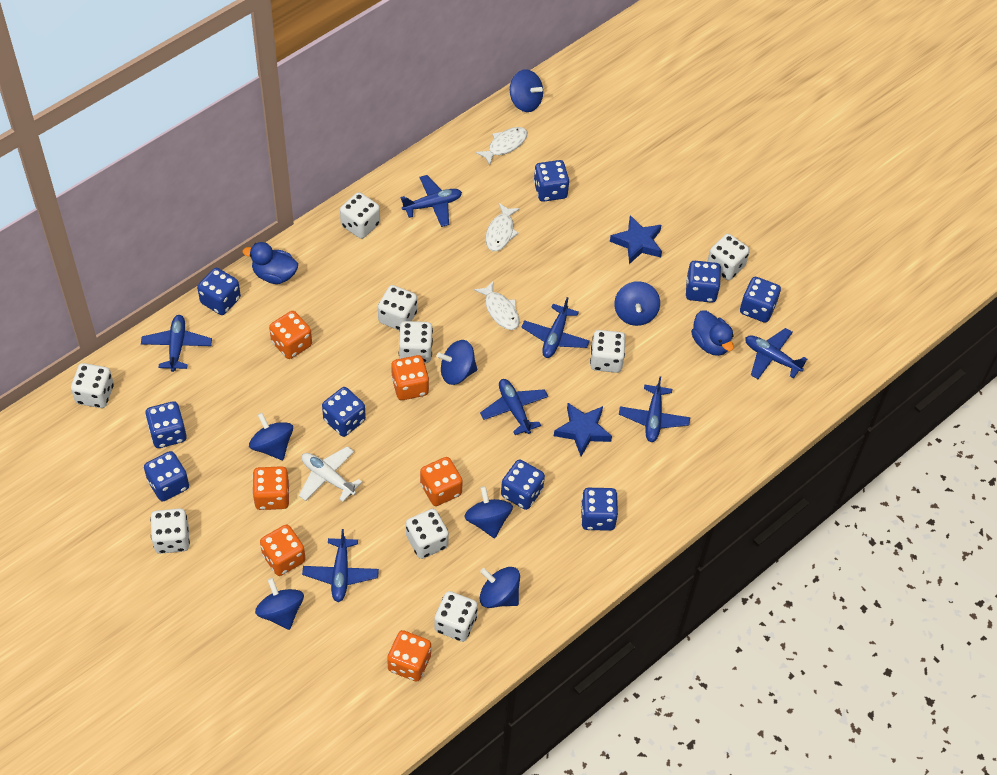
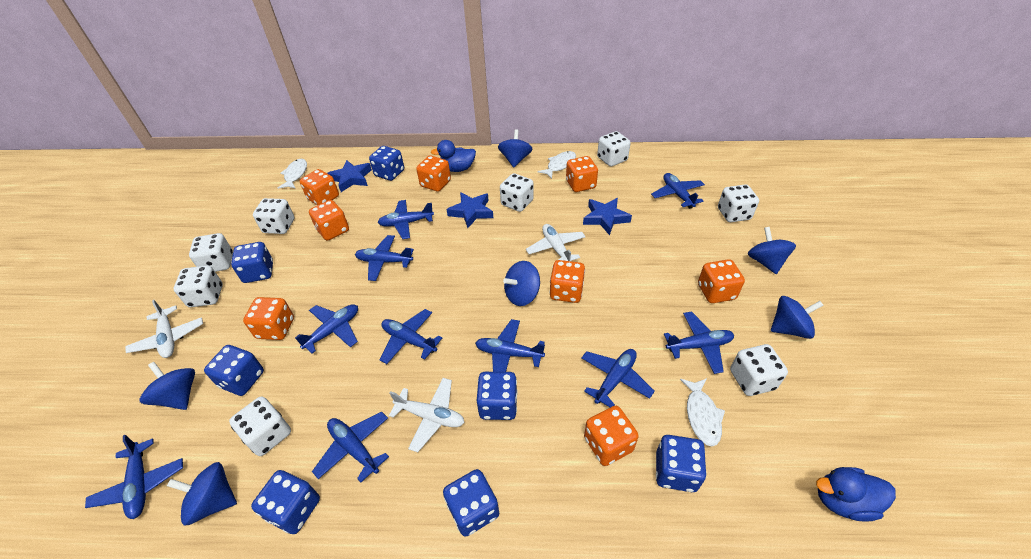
blue dice: [144,451,189,501] [145,401,187,448] [197,268,241,315] [322,387,366,437] [501,459,545,510] [534,160,569,202] [581,488,618,531] [686,261,721,303] [740,277,781,323] = 9 -> [204,345,264,396] [231,242,273,283] [251,470,320,534] [369,146,404,181] [443,469,499,536] [477,372,518,420] [656,435,707,492] = 7
blue plane: [141,315,212,372] [302,529,379,602] [400,175,462,227] [480,379,548,435] [521,297,590,358] [619,376,690,442] [745,328,807,379] = 7 -> [85,435,183,519] [295,304,358,354] [312,411,389,483] [355,235,414,281] [378,200,434,239] [380,309,443,364] [475,319,545,372] [581,349,655,407] [651,173,705,209] [664,312,734,374] = 10
blue spinning top: [249,413,293,460] [255,578,304,630] [437,340,477,385] [464,486,513,538] [480,567,520,608] [510,69,543,112] [614,281,660,326] = 7 -> [140,362,195,410] [167,462,237,526] [498,129,533,167] [503,261,540,306] [748,227,796,274] [771,296,824,339] = 6
blue star: [554,403,612,456] [610,215,662,264] = 2 -> [327,160,372,192] [446,192,493,228] [583,198,632,235] = 3
orange dice: [252,466,290,510] [260,524,306,576] [269,311,312,359] [387,630,431,681] [391,355,429,400] [420,457,463,506] = 6 -> [243,297,294,340] [300,169,339,205] [309,200,349,241] [416,155,451,192] [550,260,585,303] [566,156,598,192] [584,406,639,466] [698,259,745,303] = 8
white dice: [71,363,114,408] [150,508,190,554] [340,192,380,239] [378,285,417,330] [399,321,433,363] [406,509,449,559] [434,591,478,642] [590,330,626,373] [707,234,750,281] = 9 -> [174,266,223,307] [189,233,233,272] [229,396,291,456] [253,198,294,234] [500,173,534,212] [597,131,631,167] [718,184,759,222] [730,344,788,396] = 8
white plane: [299,446,362,502] = 1 -> [125,300,203,358] [389,378,465,452] [526,224,586,261] = 3

